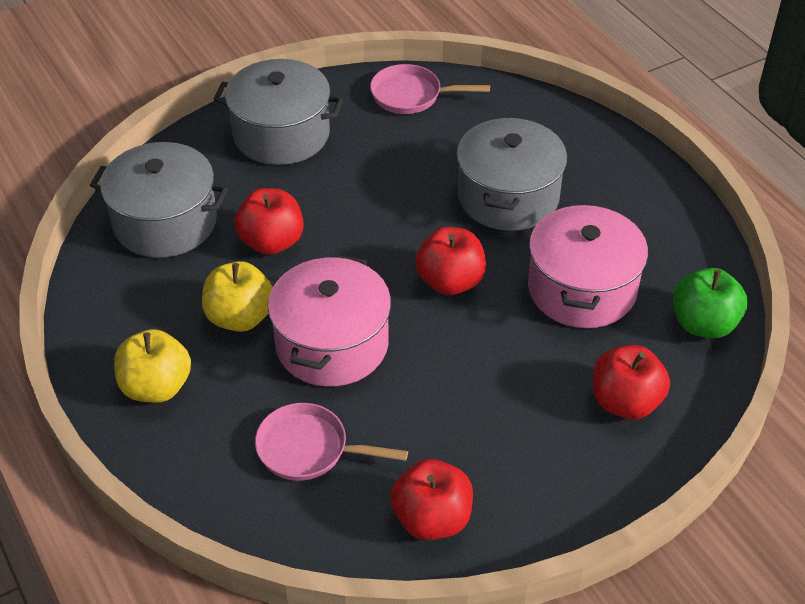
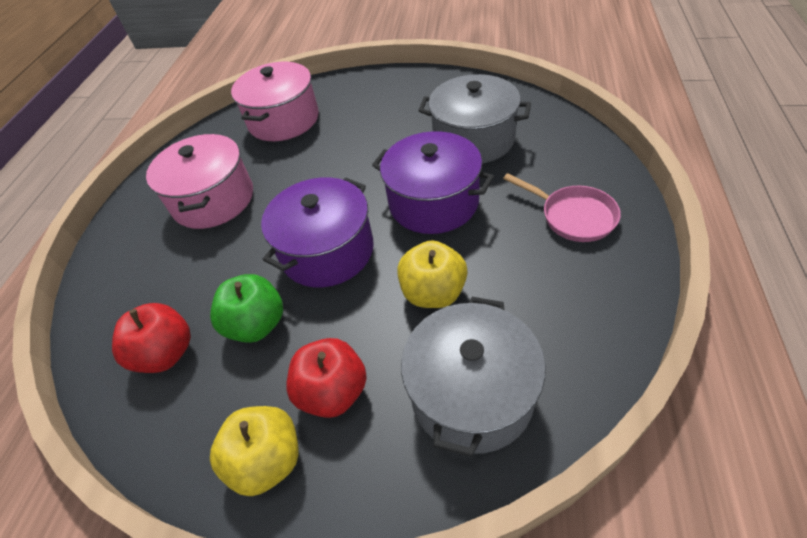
grey pot: [90,142,228,258] [214,59,343,165] [456,117,567,231] = 3 -> [401,297,546,457] [418,74,531,164] = 2
pink pan: [255,403,408,481] [370,64,490,114] = 2 -> [503,173,621,242] = 1
purple pot: none = 0 -> [261,177,374,288] [372,131,494,234] = 2
red apple: [235,188,304,255] [390,459,473,540] [415,227,486,295] [593,345,670,419] = 4 -> [112,303,191,373] [286,338,367,418] = 2

